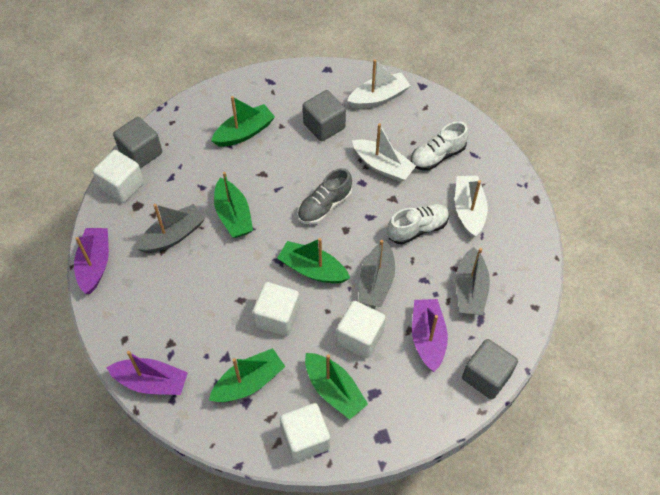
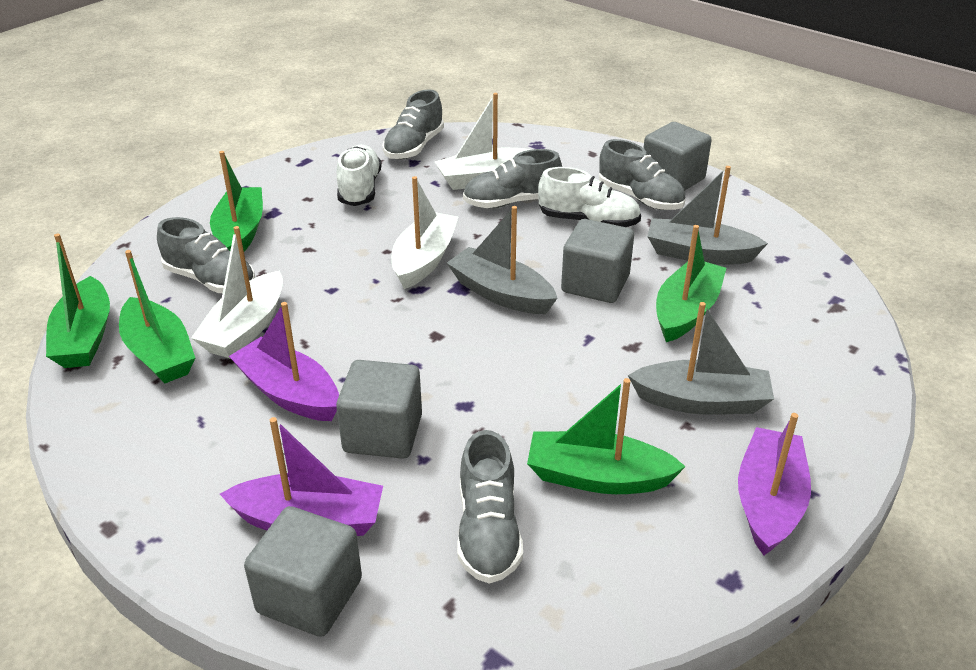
grey cube: [113,117,162,168] [303,90,346,141] [462,339,518,399] = 3 -> [244,506,362,637] [336,360,422,459] [561,219,634,303] [644,122,712,191] = 4
grey shoe: [298,168,352,225] = 1 -> [157,217,255,293] [383,89,444,159] [457,430,523,584] [463,149,562,208] [599,139,686,210] = 5
white cube: [93,150,144,203] [253,282,300,336] [280,403,330,462] [336,301,386,358] = 4 -> none = 0

